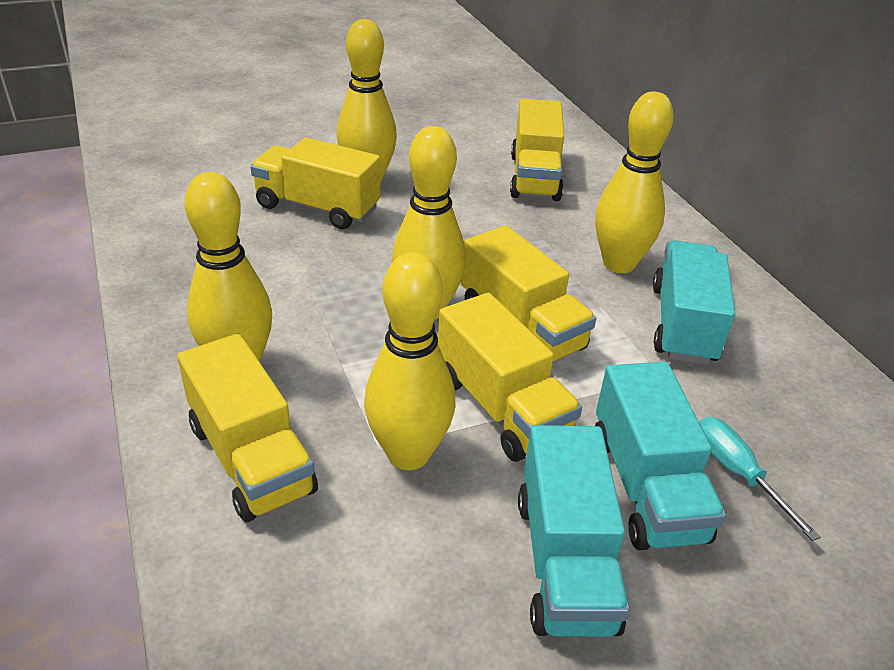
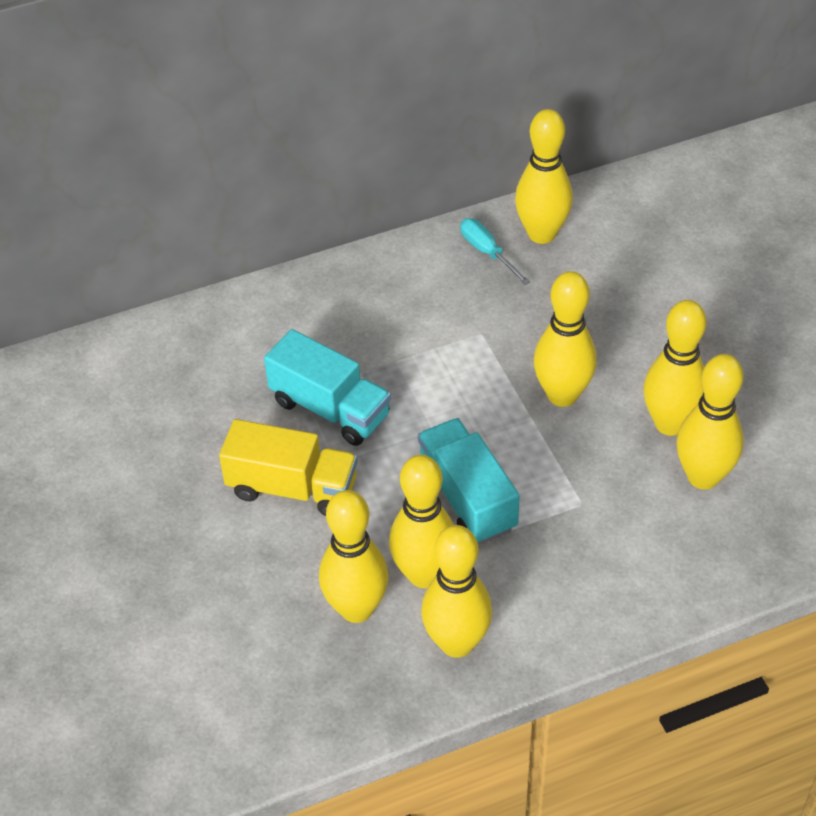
turquoise truck: [518,425,630,637] [595,362,726,550] [653,240,735,364] = 3 -> [264,329,391,446] [418,418,520,544] = 2
yellow bowling pin: [185,172,272,362] [337,19,397,184] [364,252,456,470] [392,126,466,320] [595,92,674,273] = 5 -> [319,490,389,623] [389,455,454,588] [421,525,492,658] [515,109,573,244] [534,271,597,407] [643,300,706,436] [676,354,744,490] = 7
yellow truck: [177,333,318,522] [250,137,380,229] [438,293,582,462] [461,225,596,362] [510,99,564,201] = 5 -> [219,419,358,516] = 1

